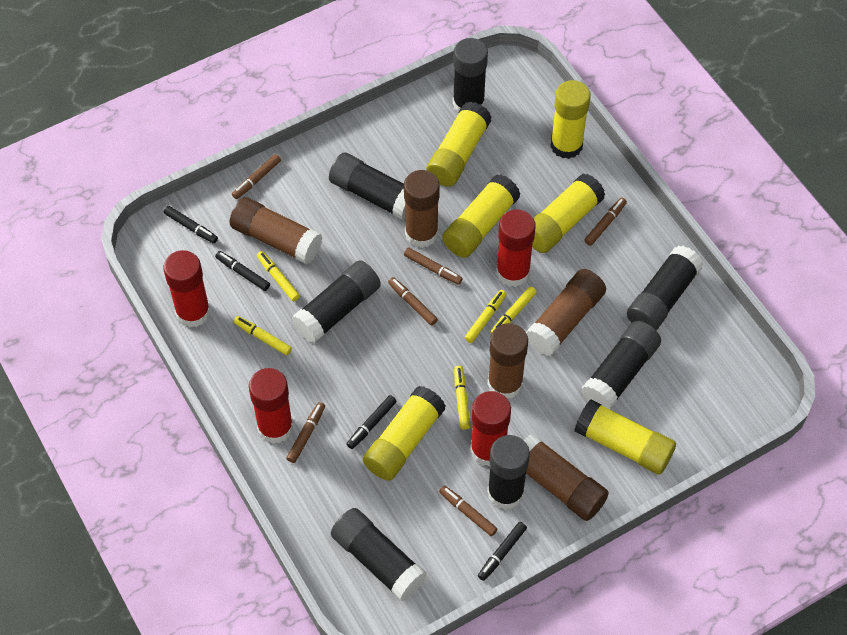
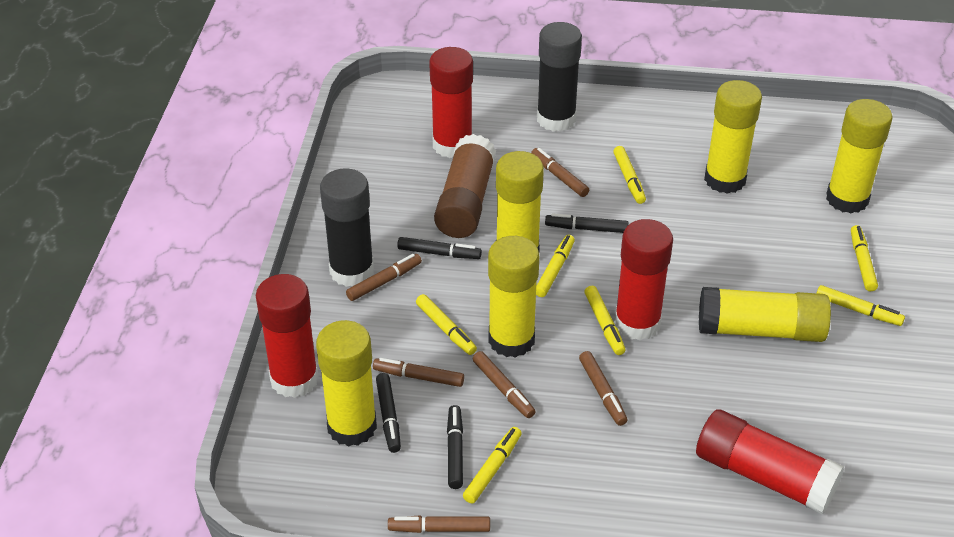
black glue stick: [292,260,381,343] [329,152,406,220] [331,508,427,601] [453,38,488,113] [487,435,530,510] [581,321,661,409] [627,246,703,330] = 7 -> [320,168,374,287] [537,22,582,132] = 2
brown glue stick: [230,197,322,264] [404,170,440,248] [487,323,528,399] [524,434,609,521] [526,269,606,356] = 5 -> [434,134,496,238] = 1
yellow marker: [234,316,292,355] [257,251,300,301] [454,366,470,430] [465,290,507,343] [490,286,537,334] = 5 -> [416,294,477,355] [463,427,521,503] [536,235,575,297] [584,286,626,355] [613,146,646,204] [817,285,905,326] [851,225,878,292] = 7

